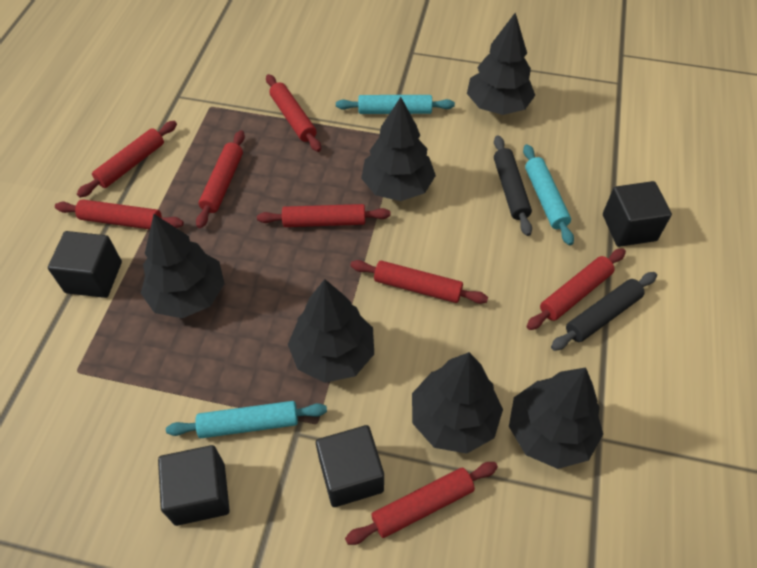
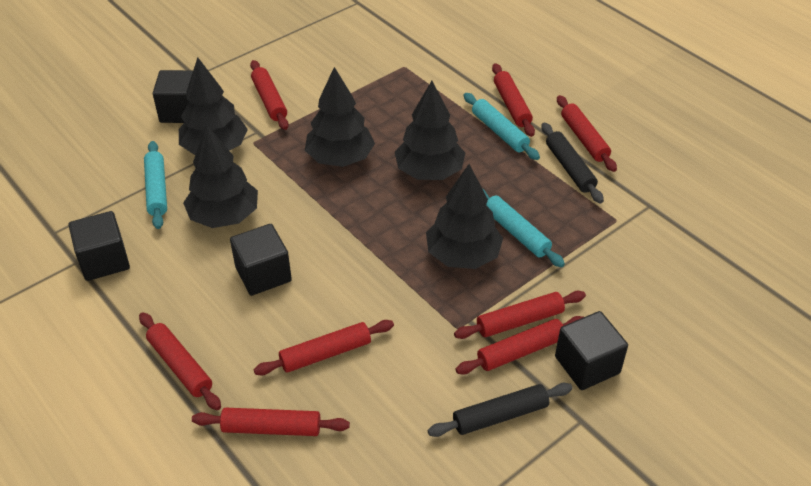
black tree: [141,214,225,318] [288,279,374,383] [361,97,436,201] [412,352,503,454] [467,13,535,115] [509,368,603,469] = 6 -> [179,57,248,155] [183,124,258,228] [305,67,375,167] [395,81,465,180] [426,164,503,269] = 5

